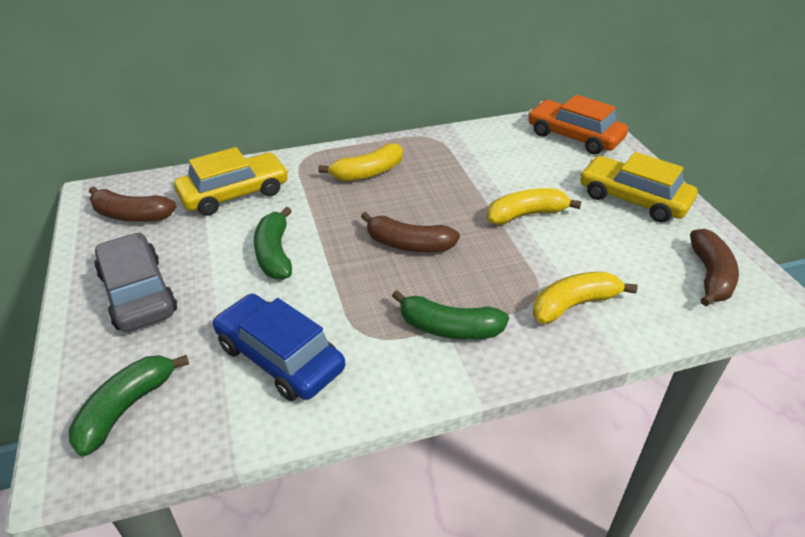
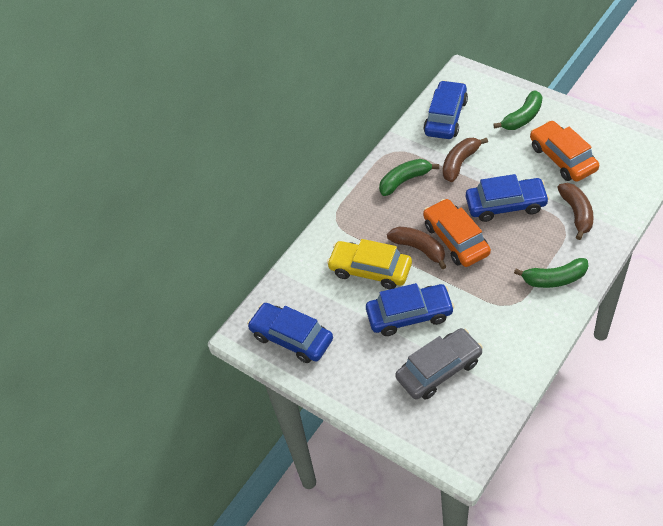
blue car: [213,294,345,401] = 1 -> [247,303,333,363] [366,283,455,336] [423,80,468,139] [466,174,549,222] = 4
orange car: [528,95,628,155] = 1 -> [423,199,491,267] [530,121,599,182] = 2
yellow banana: [318,143,403,181] [487,188,582,225] [533,272,638,324] = 3 -> none = 0
yellow car: [174,147,289,216] [580,152,697,223] = 2 -> [327,239,412,289] = 1

